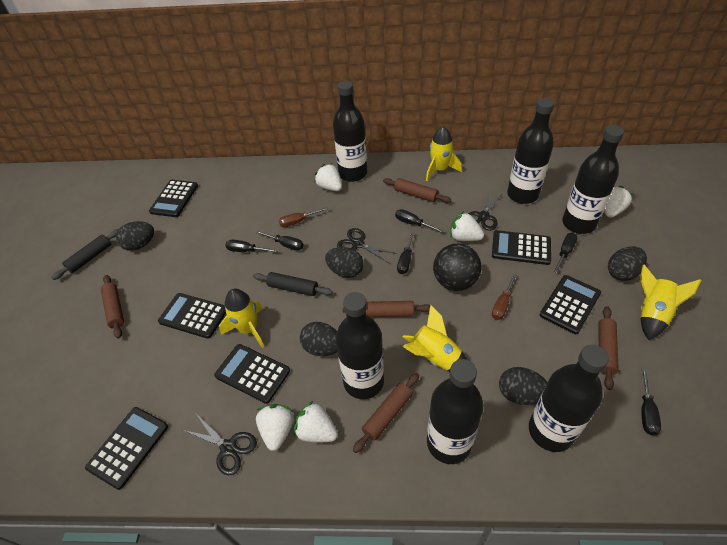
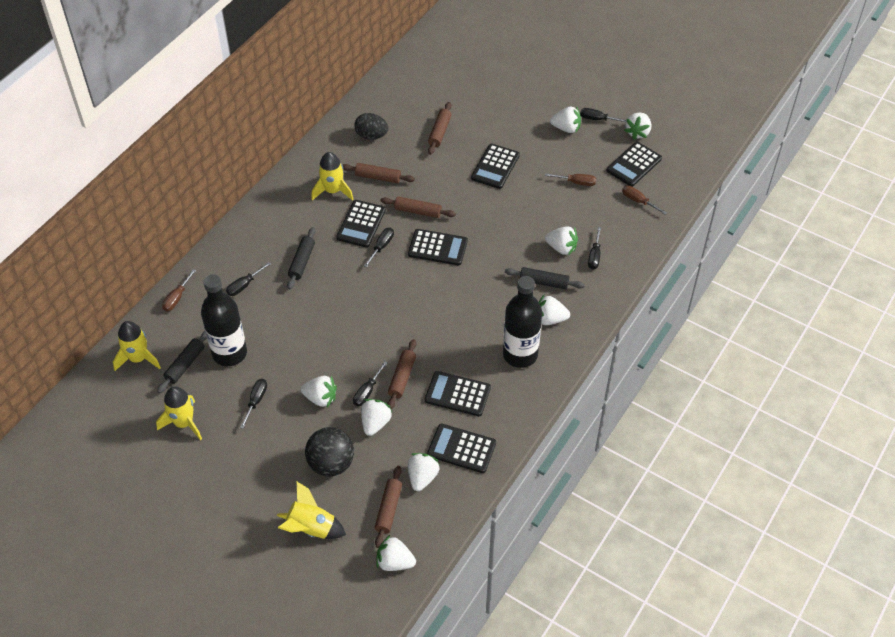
black bottle: [333,81,367,182] [336,292,384,399] [427,359,484,464] [507,98,554,204] [529,345,609,452] [562,125,624,234] = 6 -> [201,274,247,366] [503,276,542,368] = 2
black egg: [116,221,154,251] [300,322,338,356] [325,247,364,278] [499,367,548,405] [608,247,647,281] = 5 -> [354,113,389,140] = 1
black rolling pin: [51,229,119,280] [253,272,332,296] = 2 -> [157,331,207,393] [287,227,315,289] [505,267,585,289] = 3
black scissors: [183,415,257,475] [337,228,397,263] [468,191,503,231] = 3 -> none = 0
brown screwdriver: [279,207,328,227] [492,274,517,320] = 2 -> [162,269,196,311] [545,173,596,186] [622,185,667,215] = 3
white strawberry: [256,404,294,451] [293,401,338,442] [314,163,342,191] [450,211,484,241] [604,186,633,218] = 5 -> [301,376,337,407] [361,399,393,436] [376,535,416,571] [408,453,440,491] [539,295,570,325] [545,226,578,255] [550,106,581,133] [624,113,651,140] = 8

